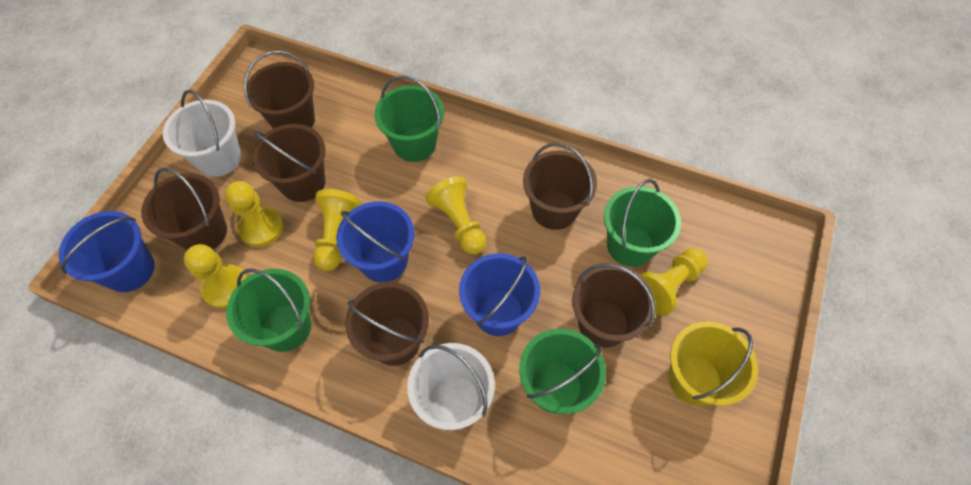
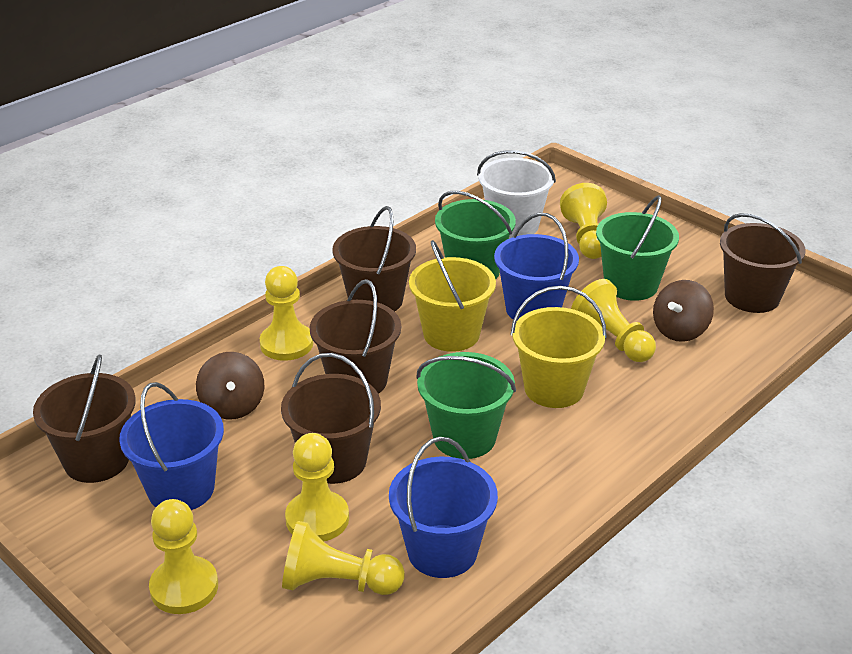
brown bucket: [141,167,227,250] [244,51,315,129] [252,124,326,202] [345,282,429,366] [523,143,597,230] [572,264,655,348] = 6 -> [33,354,136,483] [281,353,381,484] [310,279,401,394] [333,206,416,312] [720,213,805,313] = 5
brown spinning top: none = 0 -> [196,352,264,420] [653,280,714,342] = 2
green bucket: [226,268,311,352] [375,76,444,162] [519,329,606,414] [604,179,681,267] = 4 -> [417,352,516,459] [435,191,516,279] [596,195,679,301] = 3
white bucket: [163,90,241,177] [407,343,495,430] = 2 -> [477,150,556,239] = 1
yellow bucket: [668,321,758,406] = 1 -> [409,240,496,352] [510,286,607,408] = 2
yellow pawn: [184,244,248,309] [225,181,283,247] [313,189,360,271] [425,176,486,254] [640,248,708,316] = 5 -> [149,499,218,614] [260,266,313,361] [282,521,405,595] [285,433,349,542] [560,183,607,259] [571,279,656,362] = 6

